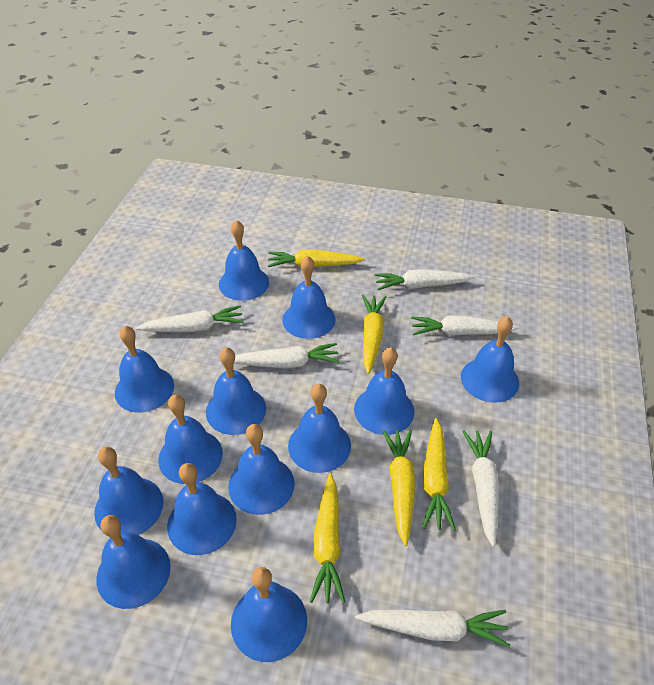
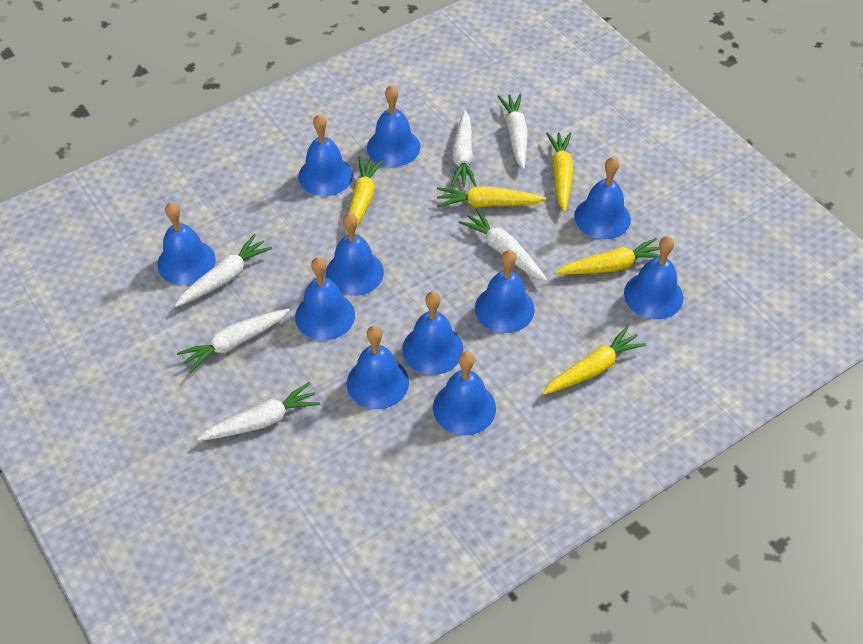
blue bell: [94,447,163,535] [97,515,171,609] [115,326,174,412] [158,394,223,484] [167,463,237,555] [206,347,266,435] [219,220,269,301] [228,424,295,515] [231,567,307,662] [283,256,336,339] [288,384,351,473] [354,347,414,435] [461,316,519,403] = 13 -> [157,202,216,285] [295,257,355,340] [298,114,353,196] [326,213,384,296] [347,326,409,409] [367,85,420,167] [402,291,463,375] [433,352,496,435] [475,250,535,333] [574,157,631,239] [624,236,683,319] = 11

